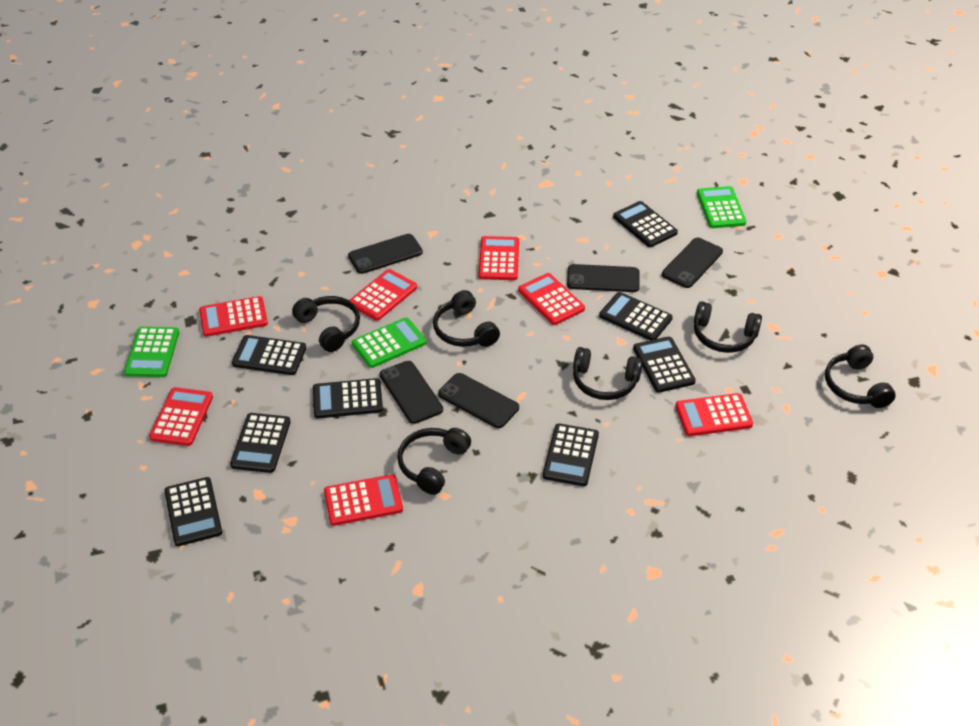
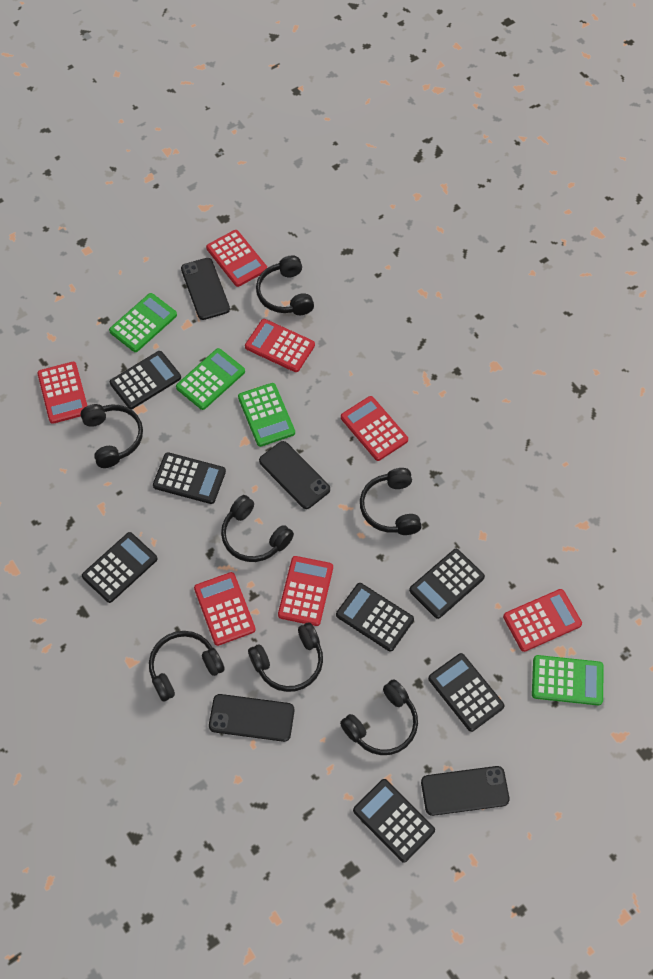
black calculator: [164,477,222,546] [230,413,291,473] [232,335,306,375] [313,378,383,418] [543,423,599,486] [599,292,673,340] [613,201,678,247] [633,336,696,393] = 8 -> [82,532,157,603] [110,351,181,409] [153,452,226,504] [336,583,414,652] [353,779,435,863] [409,549,485,619] [428,653,504,732] = 7
black headphones: [292,296,360,352] [397,428,471,495] [433,290,500,347] [573,347,643,400] [694,301,762,353] [825,344,896,408] = 6 -> [81,404,143,468] [149,631,225,702] [221,495,294,562] [248,622,323,692] [256,255,314,315] [340,679,418,755] [360,468,422,535] = 7
black phone: [348,234,423,274] [380,361,443,424] [438,373,519,428] [567,264,640,292] [662,238,723,288] = 5 -> [181,258,230,320] [209,694,294,742] [259,441,330,509] [421,766,510,816] = 4
green calculator: [124,327,179,377] [352,317,426,368] [697,186,746,228] = 3 -> [109,293,177,352] [176,348,245,410] [238,383,295,447] [532,655,604,705] = 4

